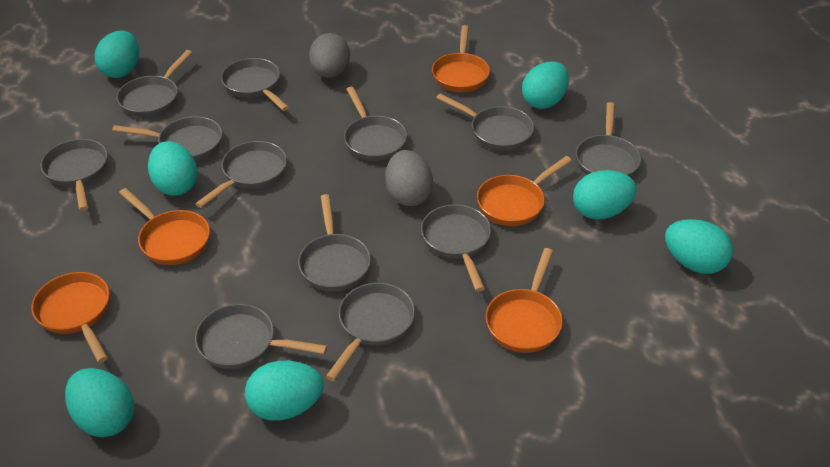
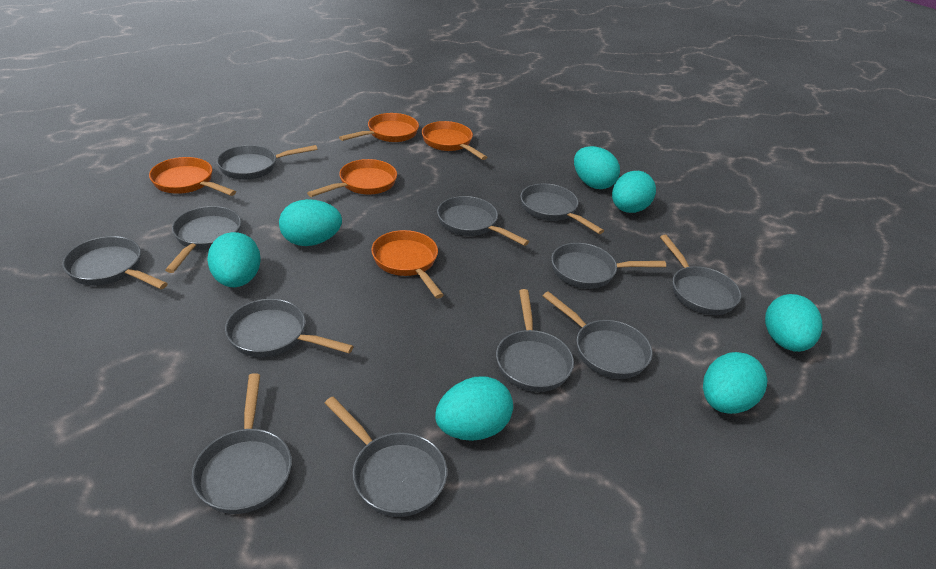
grey egg: [309,33,350,78] [385,150,433,206] = 2 -> none = 0

